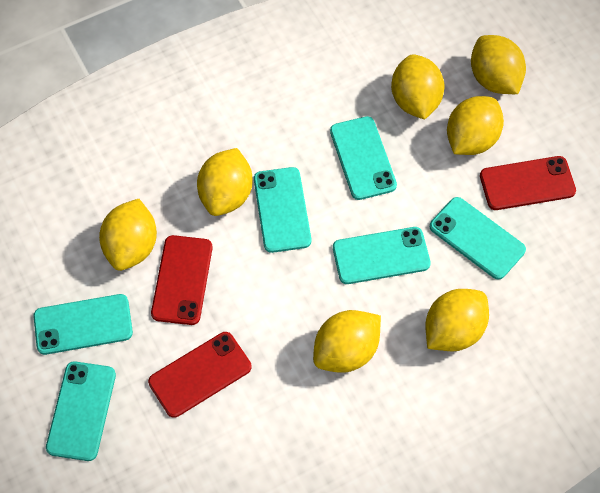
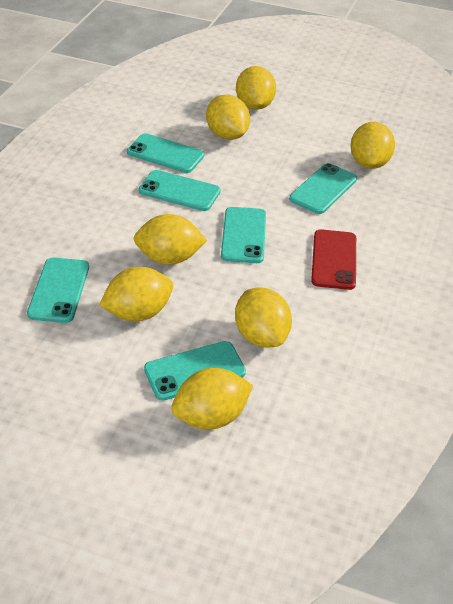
red phone: [148,332,252,418] [151,235,213,325] [480,156,576,210] = 3 -> [311,229,356,290] = 1

